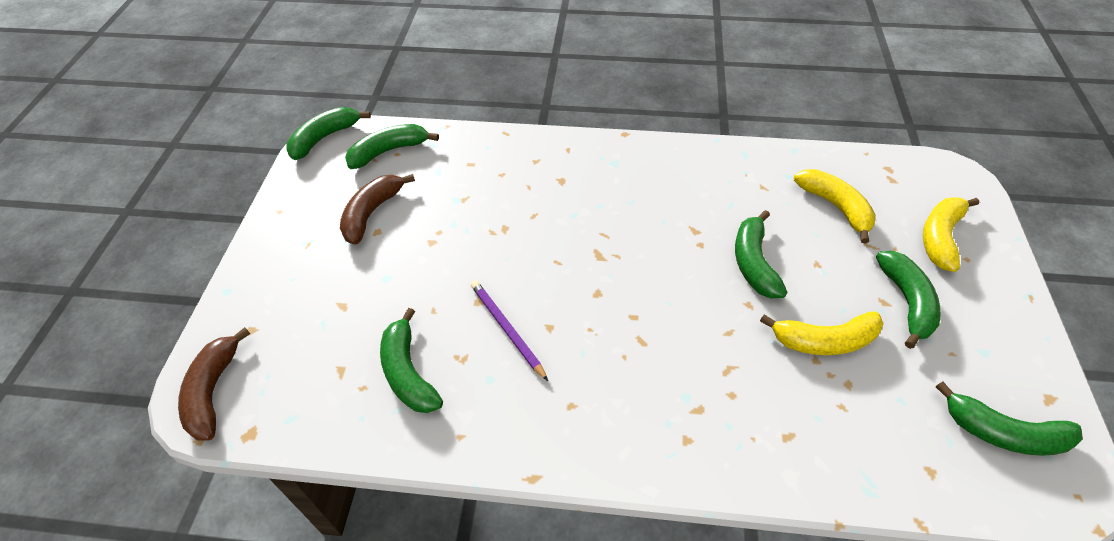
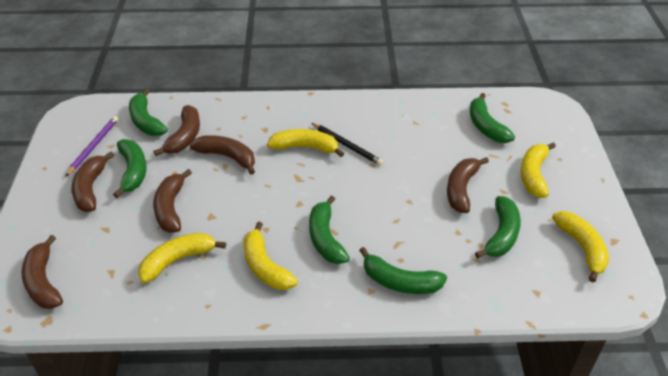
black pencil: none = 0 -> [312,123,383,165] = 1
brown banana: [178,327,250,441] [340,174,415,245] = 2 -> [21,235,63,309] [71,151,114,212] [153,169,192,233] [154,105,200,156] [190,135,255,175] [447,157,489,213] = 6
yellow banana: [760,311,884,355] [794,169,876,244] [923,197,979,272] = 3 -> [138,233,226,283] [243,222,298,290] [267,129,344,157] [520,142,556,198] [552,211,609,283] = 5

